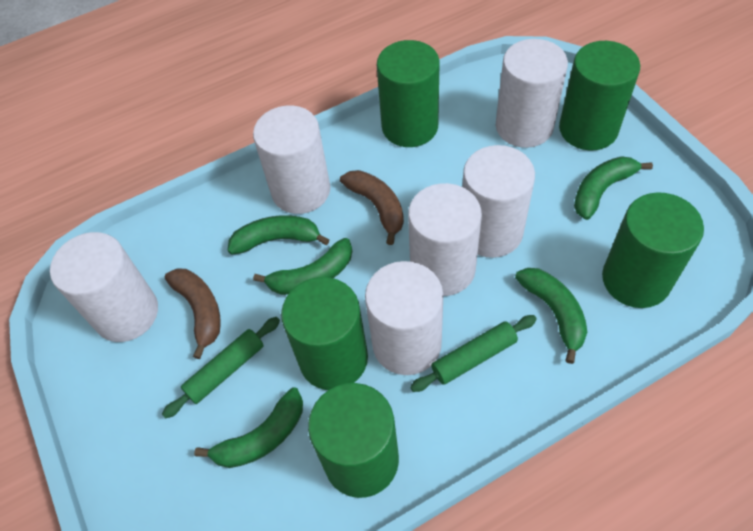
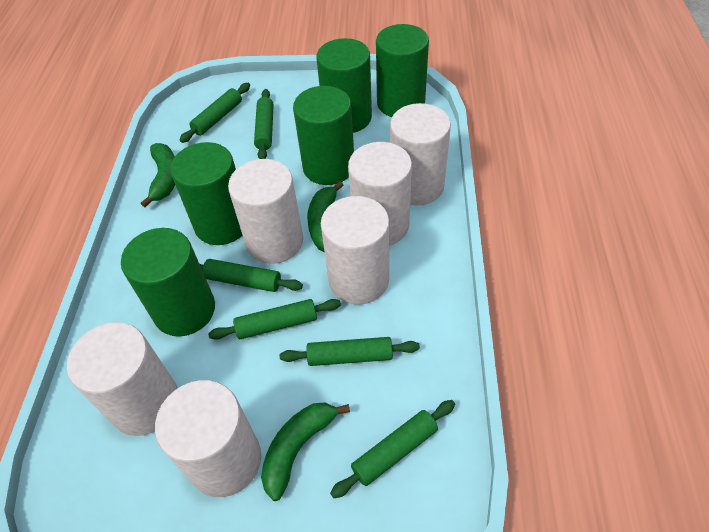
brown banana: [165,268,221,359] [340,170,404,245] = 2 -> none = 0
green banana: [194,388,303,468] [228,215,330,255] [253,238,352,295] [515,268,587,364] [574,156,653,220] = 5 -> [141,143,175,207] [261,403,350,501] [307,181,344,252] = 3
green rolling pin: [162,317,280,418] [410,315,537,392] = 2 -> [180,83,250,143] [200,259,303,292] [208,299,341,340] [254,89,274,159] [280,337,420,366] [330,400,455,498] = 6

